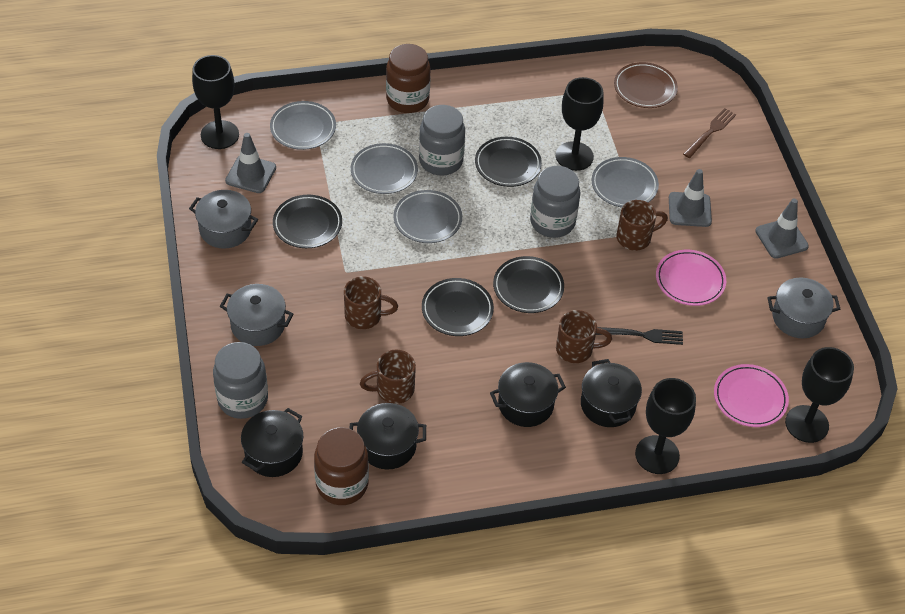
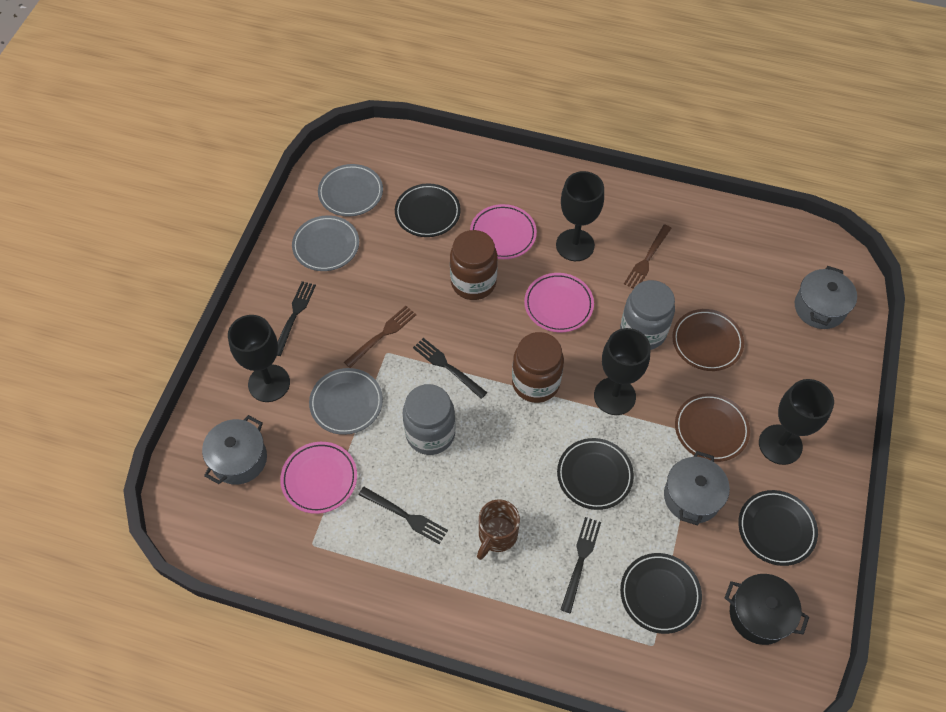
black fork: [596,327,683,345] = 1 -> [277,281,316,356] [358,487,448,544] [413,338,487,399] [560,517,601,613] = 4
black pot: [241,408,303,477] [350,403,426,469] [490,362,566,427] [581,359,642,427] = 4 -> [725,574,809,645] = 1
brown fork: [683,108,736,158] = 1 -> [344,306,416,368] [624,224,672,288] = 2
brown mug: [344,277,398,329] [360,350,416,404] [556,310,612,363] [616,200,668,251] = 4 -> [477,500,520,560] = 1
brown plate: [614,62,678,108] = 1 -> [672,309,744,371] [675,393,750,462] = 2
grey jar: [213,342,268,419] [419,105,465,176] [530,166,580,238] = 3 -> [403,384,456,455] [620,280,675,350] = 2
grey plate: [270,101,336,150] [351,143,418,194] [393,190,462,243] [592,157,659,207] = 4 -> [292,215,359,271] [309,368,383,435] [318,164,383,217] = 3
grey traffic cone: [225,133,276,193] [669,169,712,227] [755,199,809,259] = 3 -> none = 0
pink plate: [656,250,726,306] [714,364,789,427] = 2 -> [280,442,357,514] [470,204,537,259] [524,273,594,332] = 3

